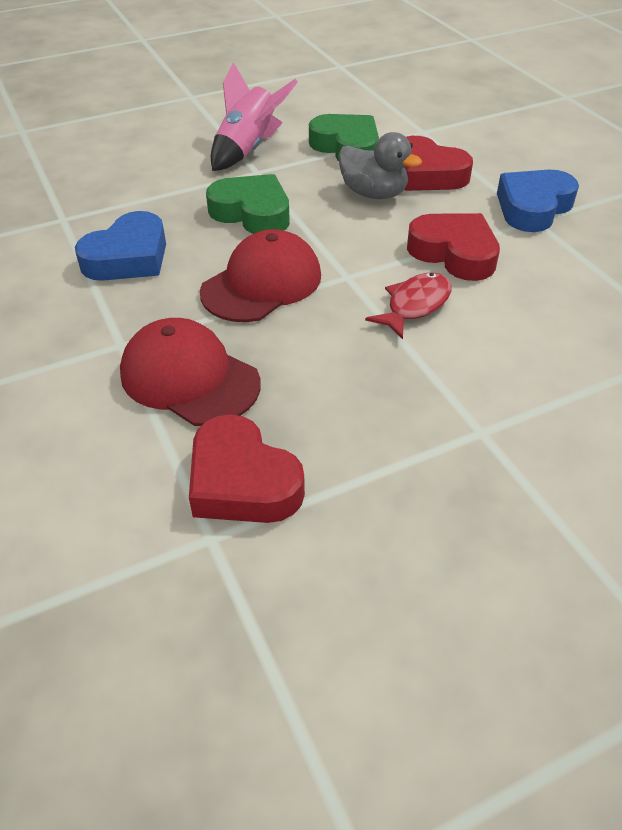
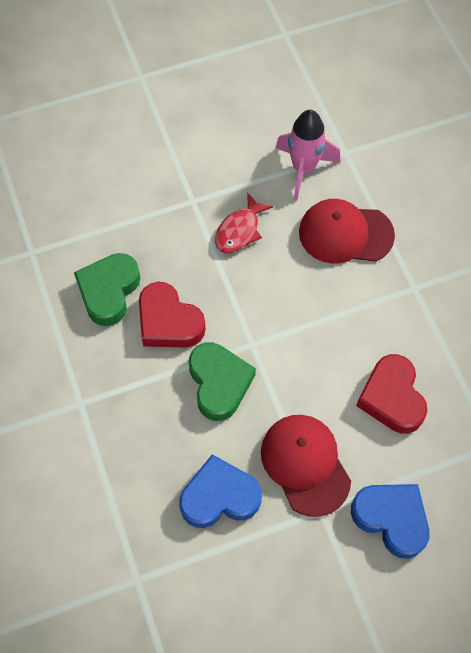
grey duck: [338,132,422,199] = 1 -> none = 0
red heart: [189,414,305,523] [404,136,473,191] [407,213,500,281] = 3 -> [139,282,206,347] [356,354,427,434] = 2

